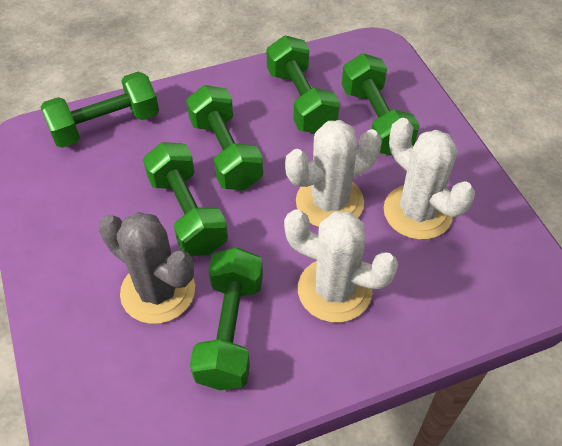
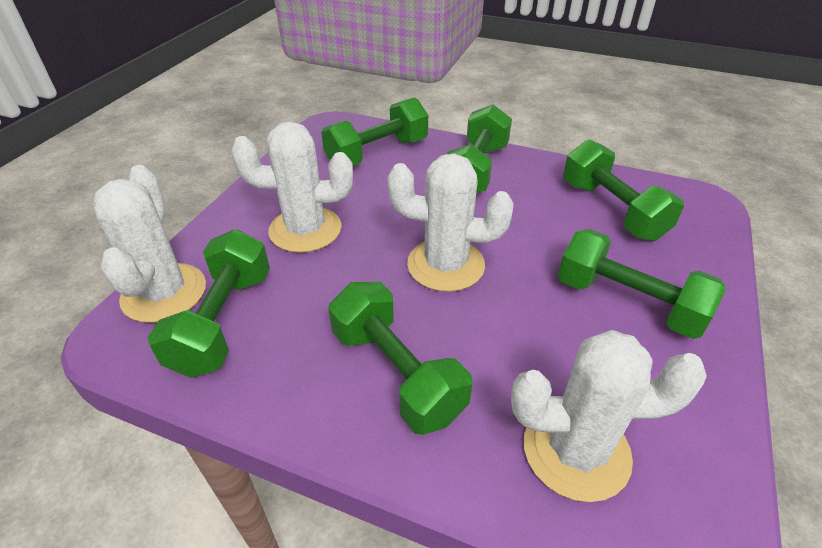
grey cactus: [99,212,195,324] = 1 -> none = 0
white cactus: [284,209,398,323] [285,120,382,227] [384,118,475,240] = 3 -> [94,165,206,323] [231,122,353,253] [387,154,514,292] [511,330,707,502] = 4

